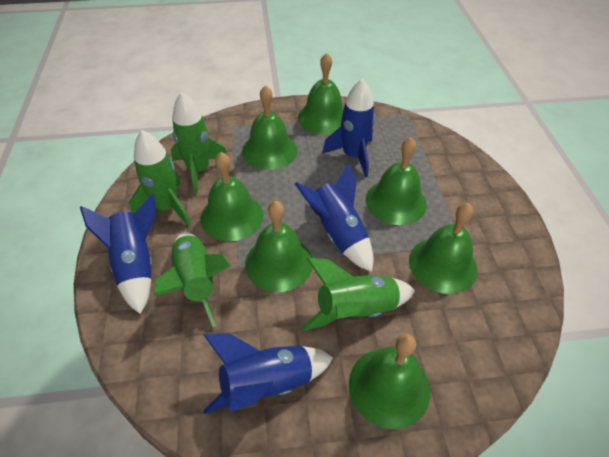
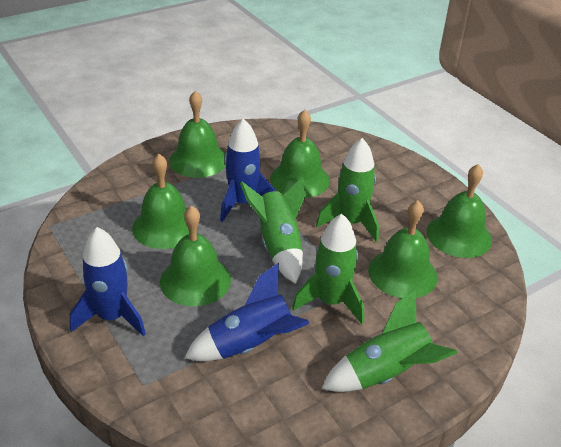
blue rocket: [80,194,156,314] [204,333,333,414] [295,163,373,272] [322,78,375,178] = 4 -> [70,227,146,336] [184,263,309,361] [220,118,276,222] = 3
green bell: [200,152,263,241] [242,85,297,170] [245,201,312,292] [298,53,344,134] [349,334,430,429] [366,137,427,225] [409,203,478,294] = 7 -> [132,154,198,249] [160,206,231,306] [169,91,226,178] [270,110,330,198] [368,200,437,298] [426,164,492,258] = 6

